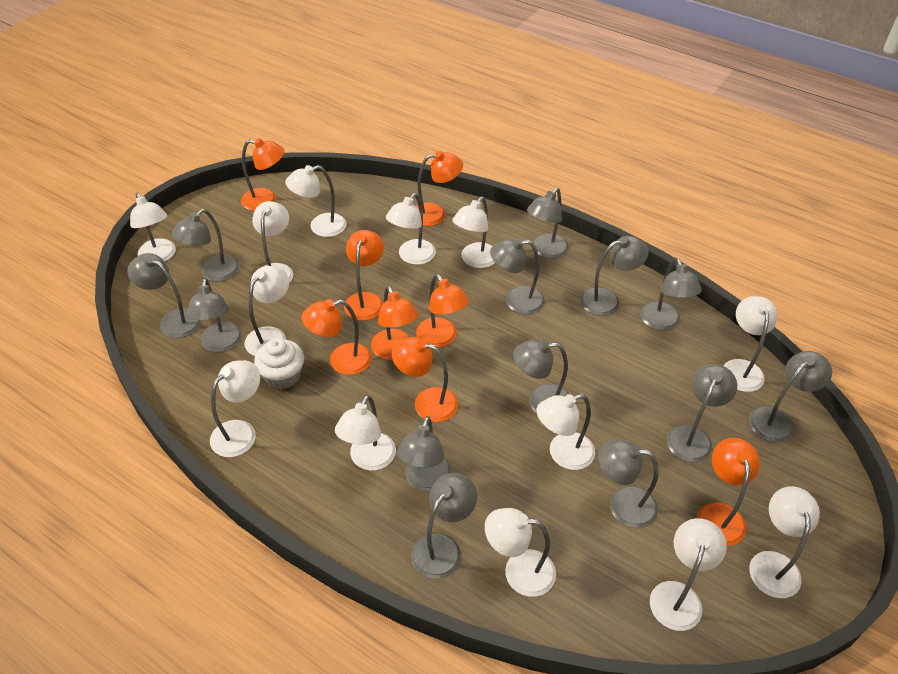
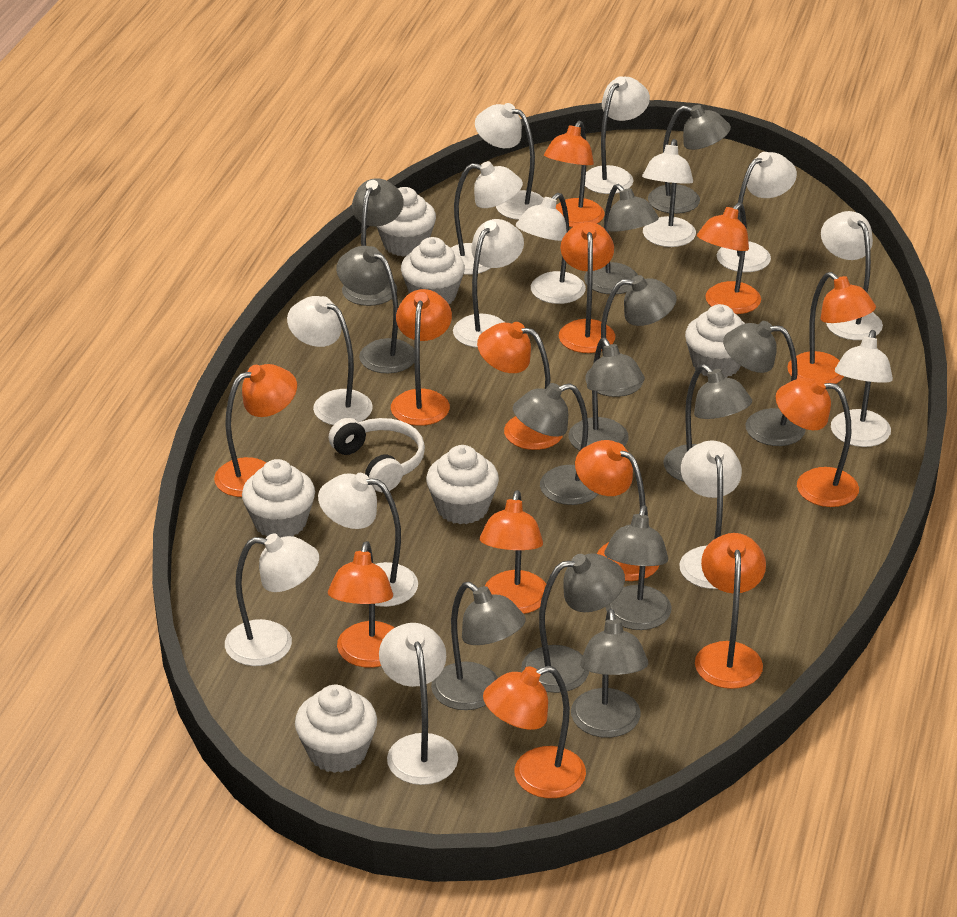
orange lamp: [241,138,285,211] [302,299,372,375] [344,230,384,321] [371,286,418,360] [392,337,458,422] [416,151,463,226] [416,274,469,348] [697,438,760,546] = 8 -> [214,364,297,497] [328,541,395,668] [391,289,452,426] [477,322,563,450] [480,490,546,614] [483,666,586,798] [544,121,604,227] [559,222,615,353] [575,440,660,581] [695,533,766,689] [697,203,761,314] [776,377,859,507] [787,272,876,384] = 13
white cupcake: [254,338,304,390] = 1 -> [242,459,315,538] [295,685,377,773] [376,187,436,257] [401,237,465,304] [426,445,499,524] [685,304,745,378] = 6
white headphones: none = 0 -> [329,418,425,492] = 1
white lamp: [130,193,176,262] [210,360,260,457] [245,266,289,356] [252,201,293,283] [285,165,347,237] [335,395,396,471] [386,193,436,265] [452,197,495,268] [485,508,556,597] [536,394,595,470] [650,518,727,631] [723,296,777,392] [749,486,820,598] = 13 -> [225,533,319,666] [287,296,373,425] [318,473,418,607] [379,623,458,785] [451,161,523,275] [453,219,524,348] [475,103,544,220] [516,193,586,304] [585,76,650,194] [642,139,696,247] [679,441,742,589] [717,152,797,272] [821,211,883,340] [831,330,893,447] = 14

